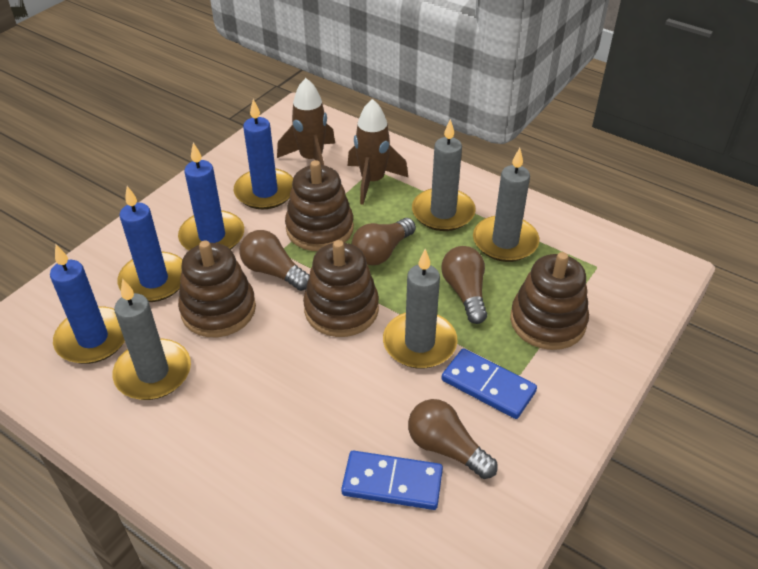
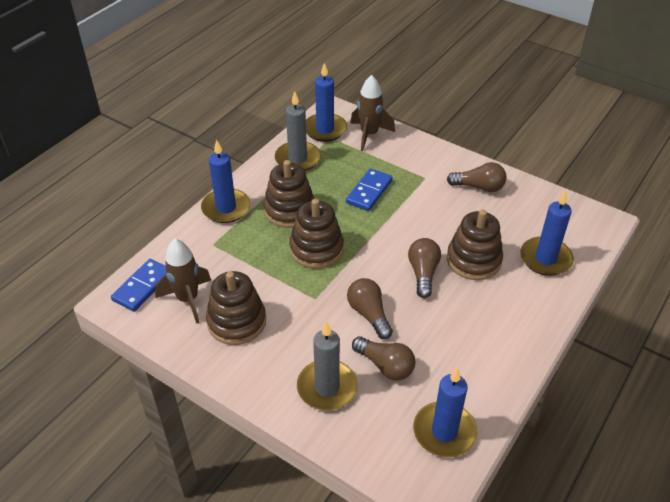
grey candle: [112,279,191,400] [383,249,458,369] [412,119,476,231] [473,148,539,262] = 4 -> [275,91,321,171] [297,321,358,410] = 2

